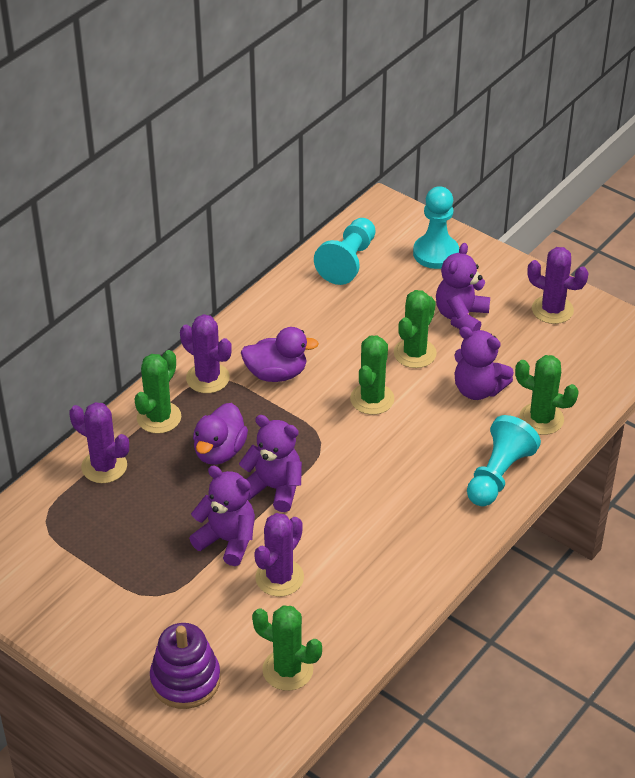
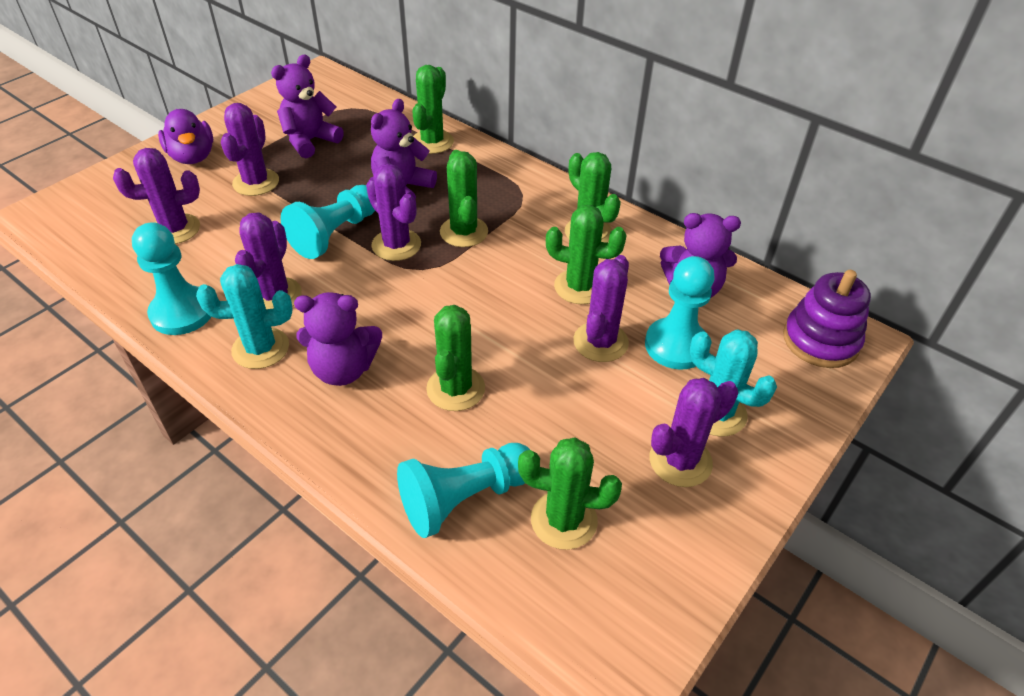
green cactus: [134,350,181,434] [252,606,322,691] [350,335,394,415] [394,290,437,368] [515,355,579,435] = 5 -> [412,65,454,154] [426,305,485,411] [440,150,488,247] [518,438,622,550] [546,205,627,304] [565,152,621,243] = 6
purple cactus: [69,402,129,483] [180,314,232,393] [254,513,304,597] [527,247,589,324] = 4 -> [113,148,200,244] [221,103,279,196] [235,212,302,309] [366,164,421,261] [573,255,629,362] [650,378,738,487] = 6
purple duck: [193,403,248,465] [241,327,319,382] = 2 -> [158,109,213,164] = 1
turquoise cactus: none = 0 -> [196,264,292,369] [690,329,777,437] = 2
turquoise pawn: [314,218,376,285] [413,186,459,269] [467,415,541,506] = 3 -> [132,222,211,335] [281,185,375,259] [397,443,530,538] [645,256,715,370] = 4

